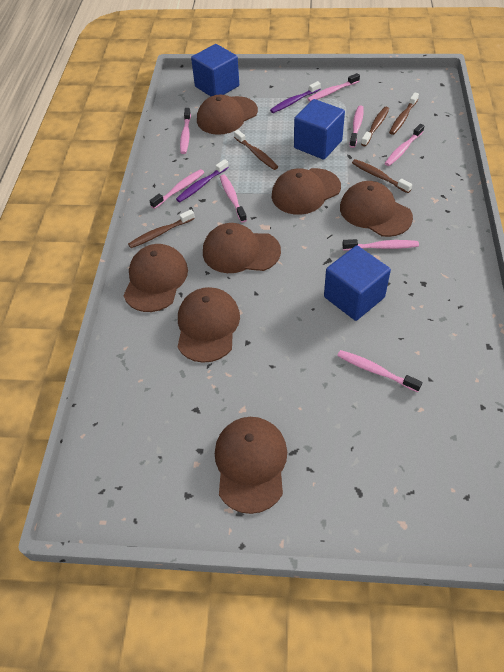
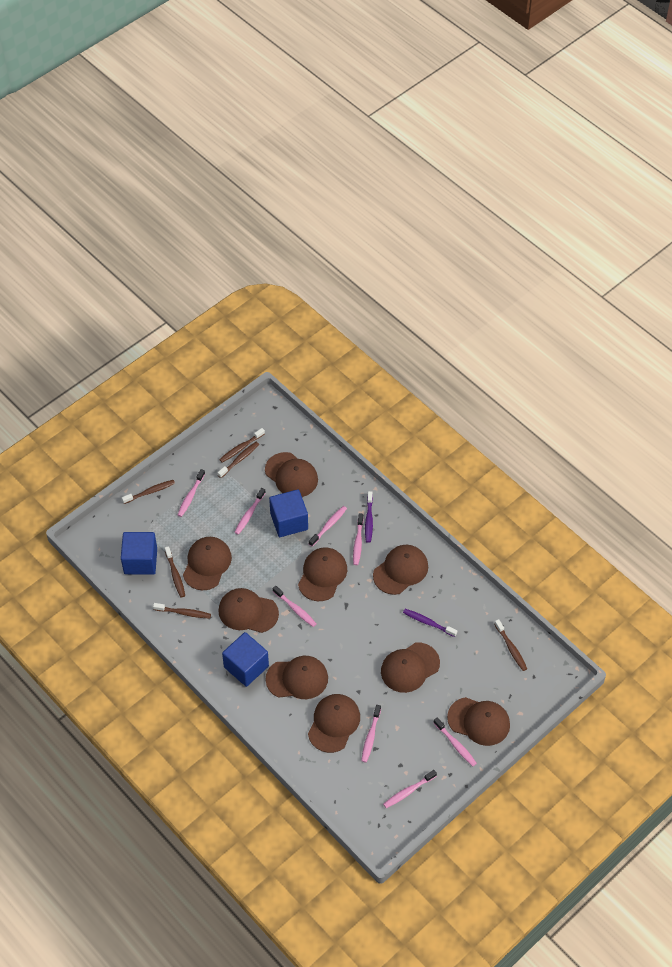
brown cap: [123,244,188,312] [178,287,240,363] [197,95,258,135] [203,223,281,273] [215,417,287,514] [272,168,341,215] [340,181,413,237] = 7 -> [183,537,232,591] [218,588,279,633] [265,452,318,497] [266,656,328,699] [298,548,347,601] [308,694,360,753] [373,545,428,595] [381,642,440,693] [447,697,510,746] = 9
brown toothbrush: [128,210,195,248] [234,130,278,170] [352,159,412,193] [361,107,389,146] [389,92,419,135] = 5 -> [122,480,175,504] [153,603,211,619] [165,546,185,597] [218,442,259,478] [219,428,265,463] [494,619,527,671] = 6

